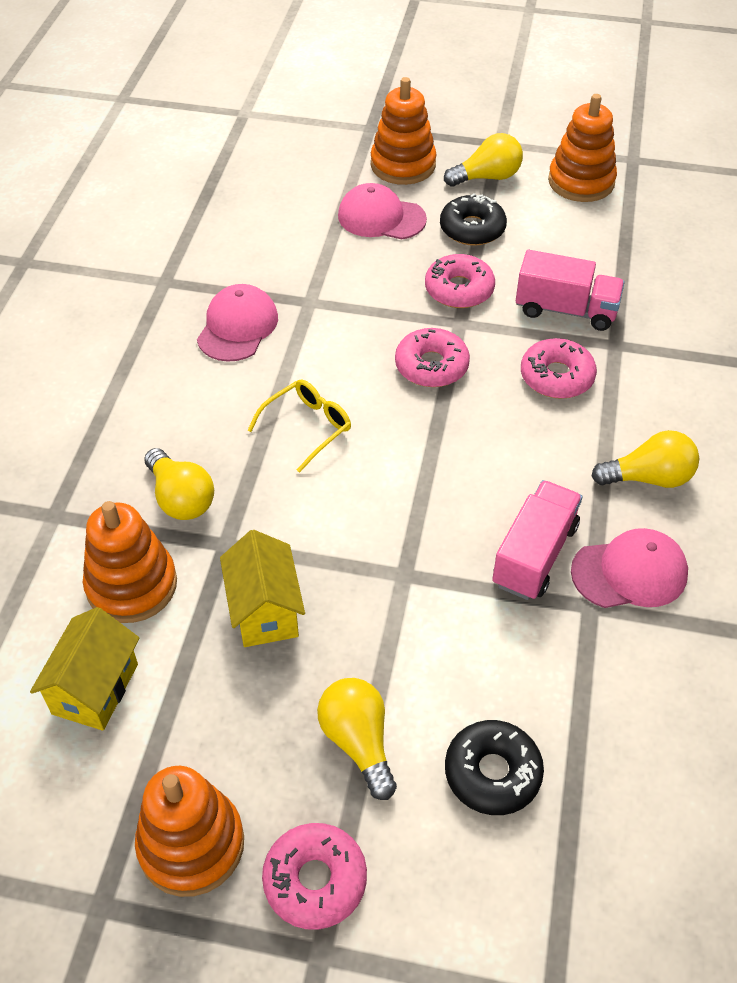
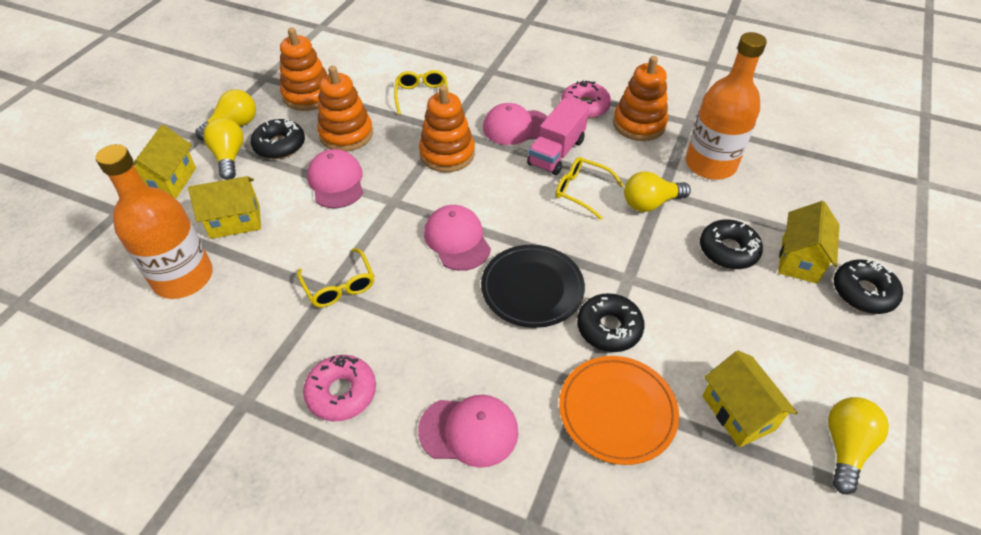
black donut: [440,193,507,246] [445,720,544,815] = 2 -> [251,119,305,159] [577,293,645,352] [700,220,763,269] [834,259,903,314] = 4
black plate: none = 0 -> [481,245,585,328] = 1
orange bottle: none = 0 -> [96,144,213,299] [686,32,767,180] = 2
orange plate: none = 0 -> [559,356,679,465] = 1
pink cap: [197,284,278,362] [338,183,427,239] [571,528,688,608] = 3 -> [307,149,363,208] [418,395,519,468] [424,205,491,271] [483,103,547,145] = 4
pink donut: [262,823,367,930] [395,328,470,387] [425,254,495,308] [521,338,597,399] = 4 -> [303,355,376,421] [561,81,611,119] = 2
pink truck: [492,480,582,600] [516,250,625,331] = 2 -> [527,98,589,175] = 1
yellow glasses: [247,379,351,473] = 1 -> [297,248,374,307] [394,70,449,115] [555,157,624,220] = 3
yellow house: [30,607,139,731] [220,530,305,647] = 2 -> [133,125,196,199] [188,176,261,239] [702,351,797,448] [778,201,840,284] = 4

